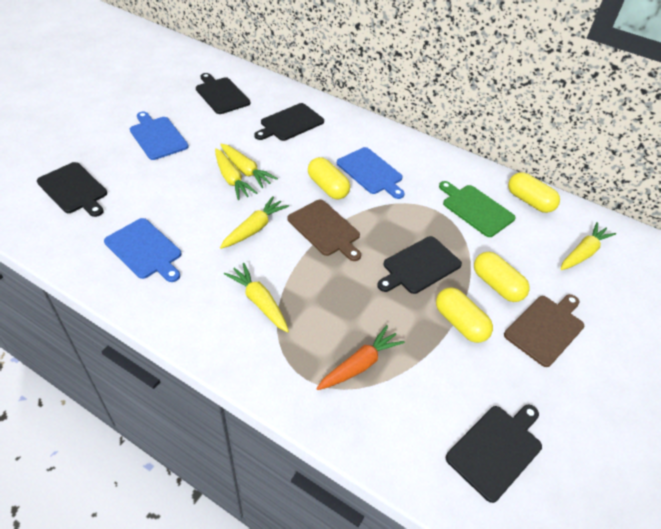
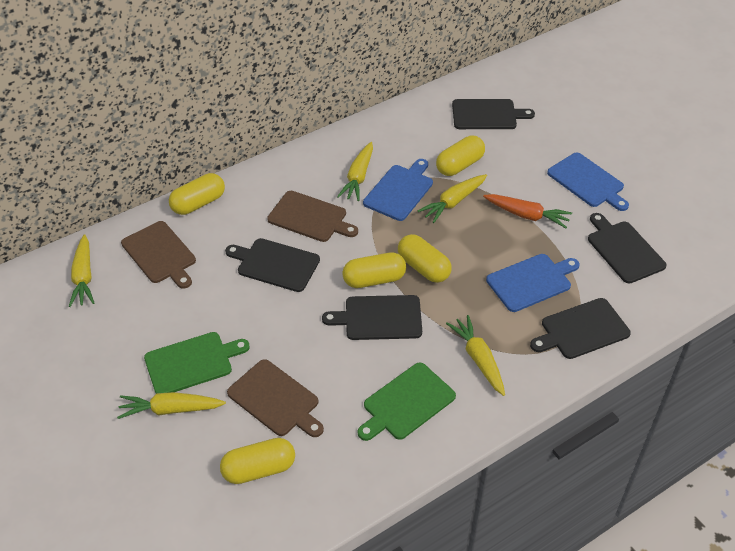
brown cutting board: [288,200,361,261] [504,294,584,367] = 2 -> [121,221,196,289] [227,359,324,437] [267,191,358,242] = 3
green cutting board: [439,181,516,237] = 1 -> [144,332,250,393] [358,363,456,441] = 2
yellow capsule: [308,157,350,199] [436,287,493,343] [474,252,530,302] [508,172,560,213] = 4 -> [169,173,225,215] [220,438,295,484] [342,252,406,288] [398,234,452,283] [436,135,485,176] = 5

